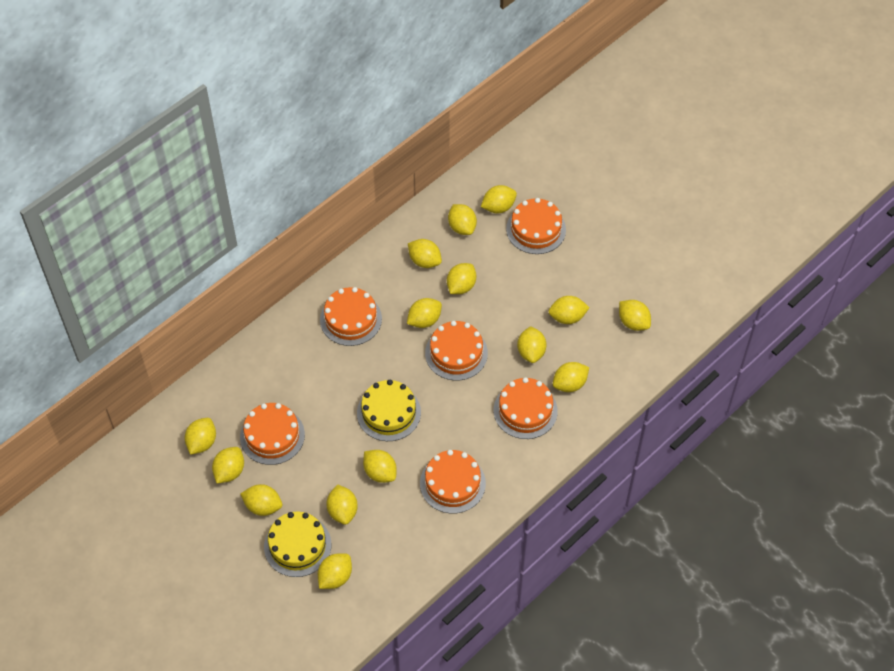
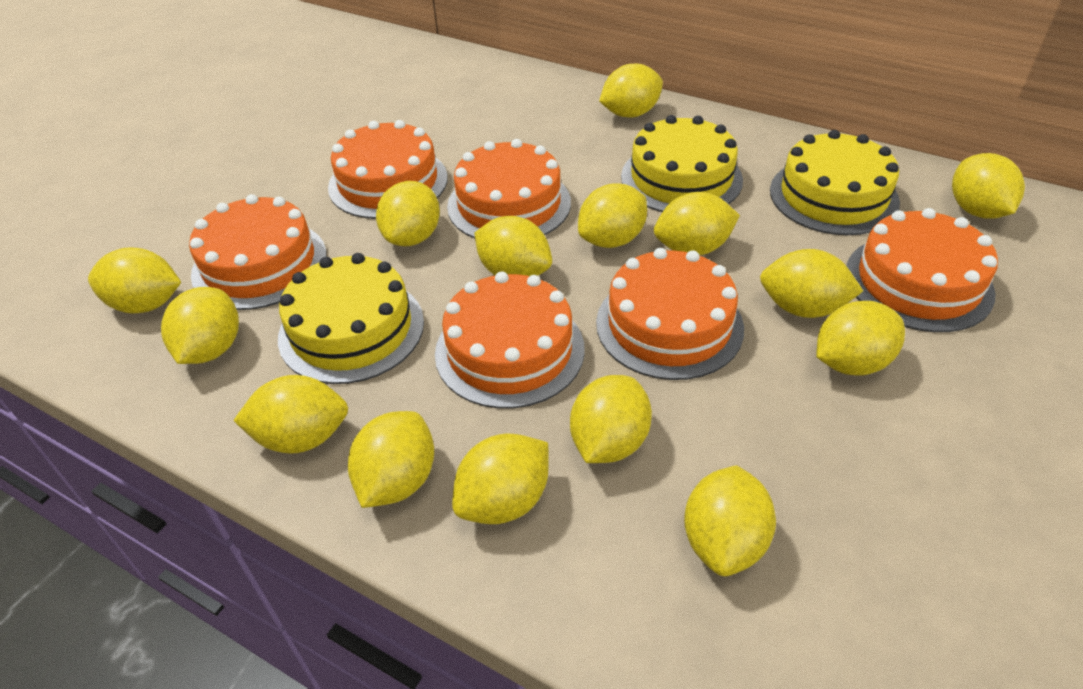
yellow cake: [264,512,331,577] [357,380,421,441] = 2 -> [278,253,424,384] [621,115,743,212] [770,130,900,235] = 3

